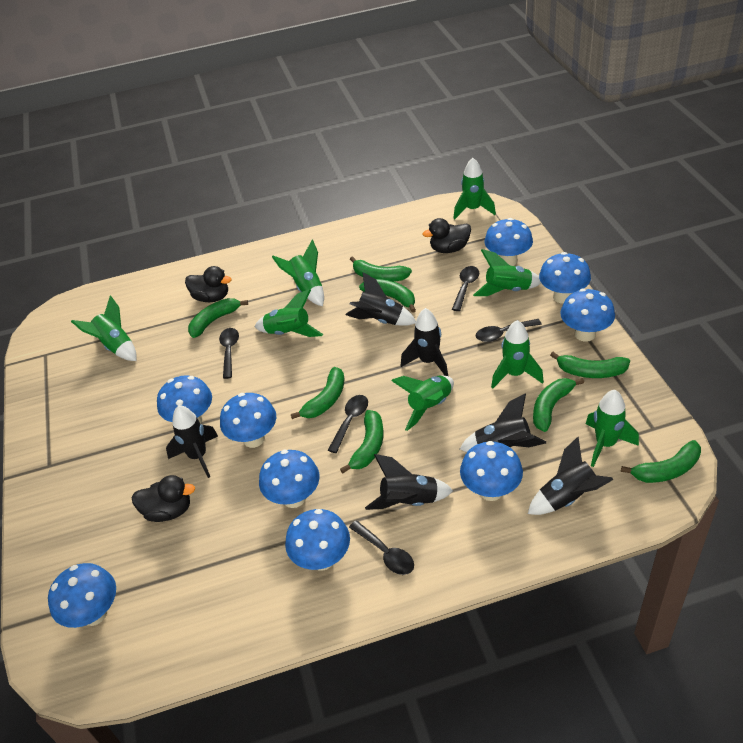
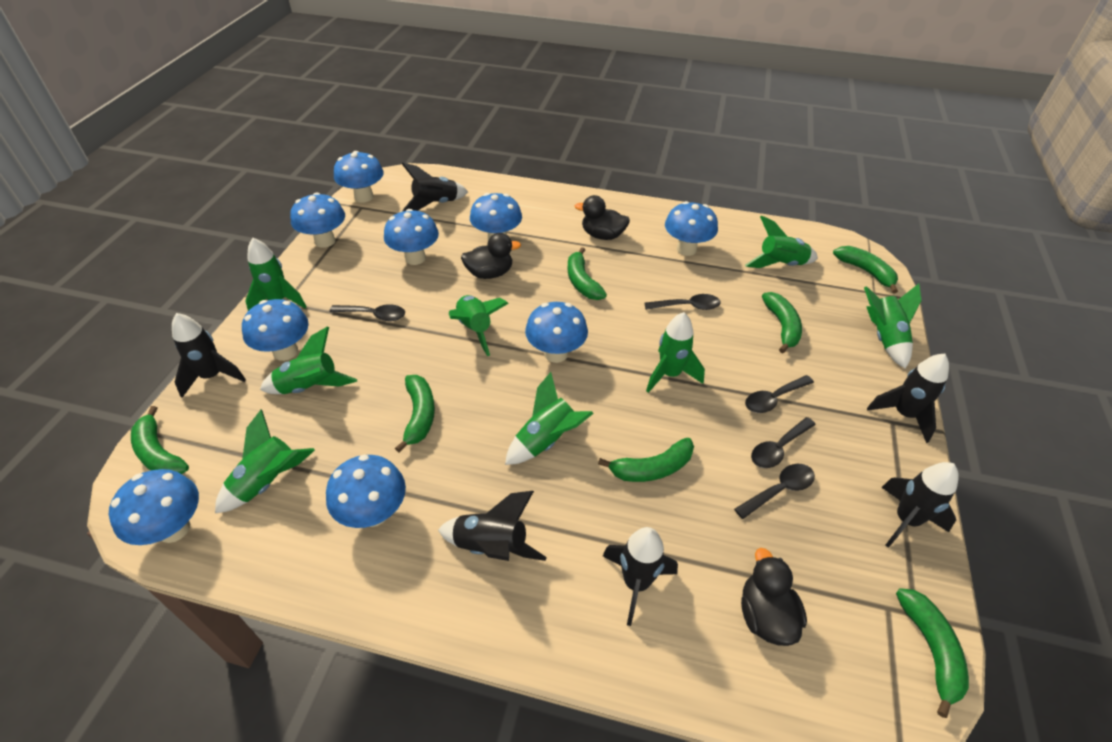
green banana: [188,298,248,338] [291,367,344,419] [340,410,384,474] [350,256,412,282] [359,279,416,313] [533,378,584,432] [550,352,630,378] [621,440,701,483] = 8 -> [131,406,189,474] [395,375,435,453] [568,247,607,300] [598,438,694,482] [762,292,802,353] [833,246,898,293] [896,588,969,718] = 7

